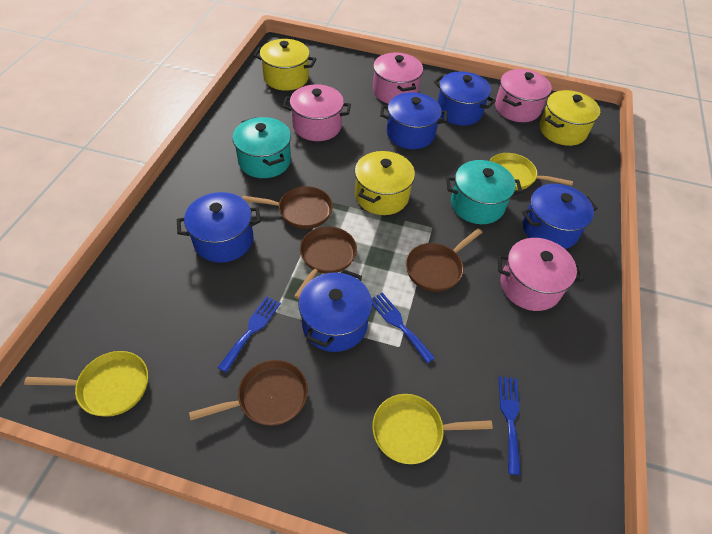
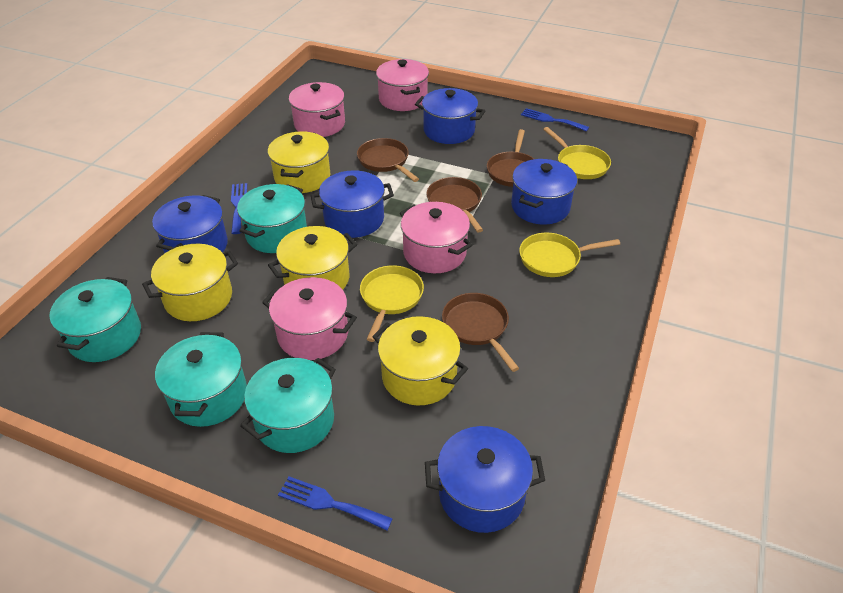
turquoise pot: [232,117,291,178] [446,160,523,224] = 2 -> [49,277,141,362] [155,332,247,427] [237,184,307,253] [240,358,336,453] = 4
yellow pot: [253,39,316,91] [355,151,415,215] [540,90,600,146] = 3 -> [142,244,238,321] [268,131,330,193] [268,226,357,290] [372,316,468,406] = 4

